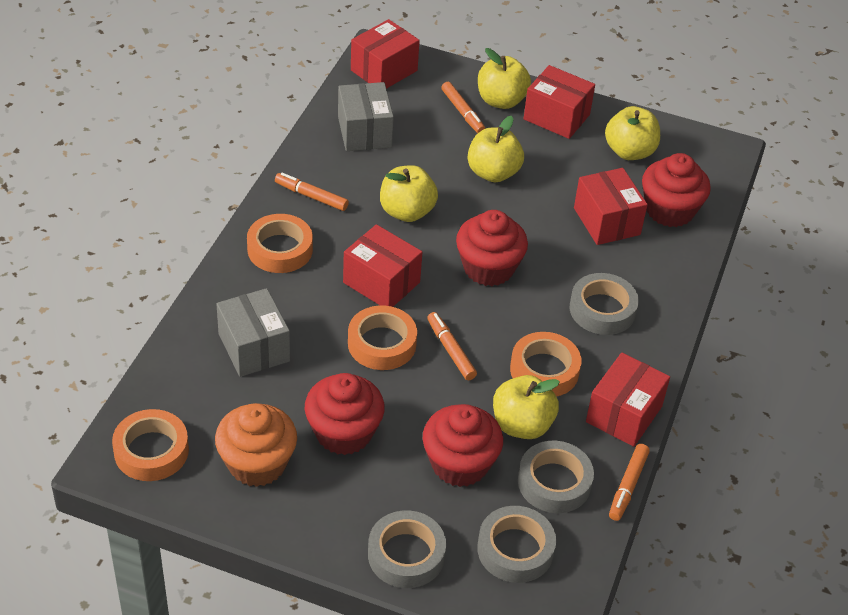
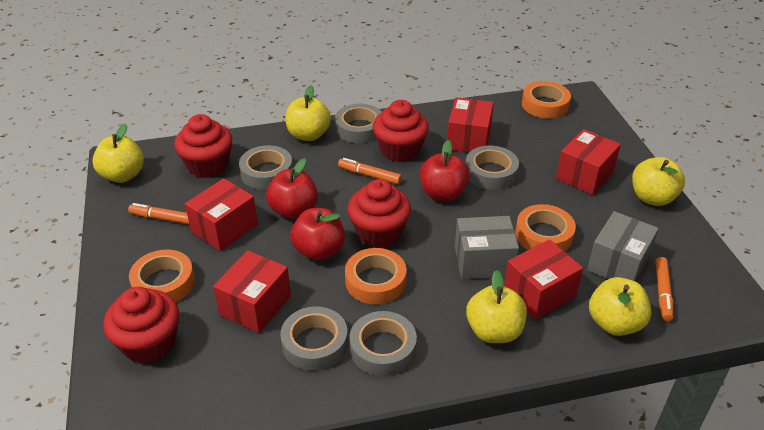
grey tape: [368,510,446,588] [477,506,556,583] [518,441,594,513] [570,273,639,335] = 4 -> [239,145,293,190] [280,307,348,371] [335,104,382,143] [349,311,417,376] [466,145,519,190] = 5
orange cupcake: [215,403,297,487] = 1 -> none = 0
orange marker: [275,173,349,211] [427,312,477,380] [441,82,485,133] [609,444,650,521] = 4 -> [128,203,189,224] [338,158,402,184] [655,257,673,321] = 3
red apple: none = 0 -> [266,158,318,219] [290,208,345,260] [420,140,470,201] = 3

